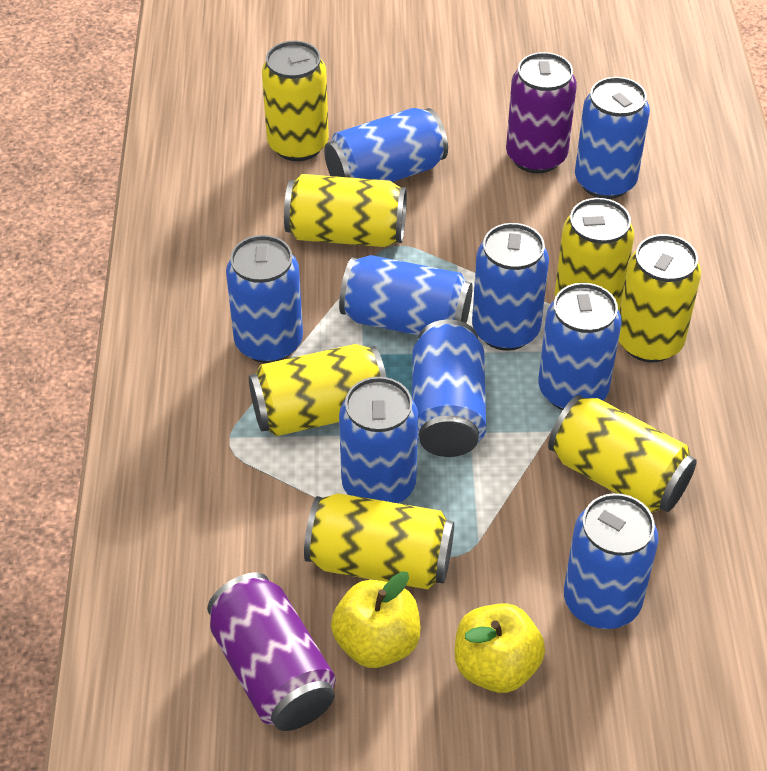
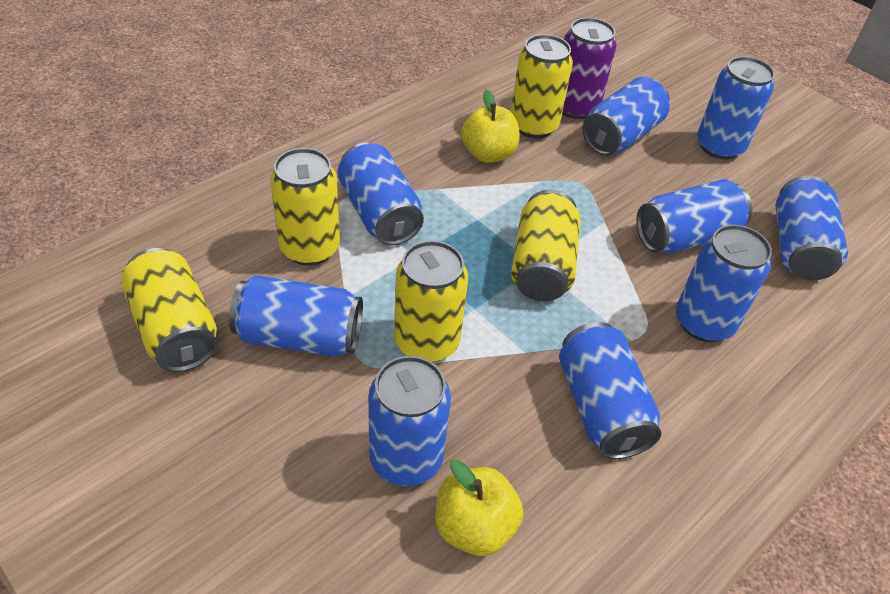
purple can: [207,573,336,731] [506,52,577,173] = 2 -> [562,18,617,119] = 1
yellow can: [249,344,386,436] [262,41,329,161] [284,174,407,247] [304,493,454,590] [548,395,697,513] [554,198,634,310] [618,234,701,362] = 7 -> [121,248,217,372] [270,148,340,266] [394,240,468,363] [511,34,573,138] [511,190,580,301] = 5

